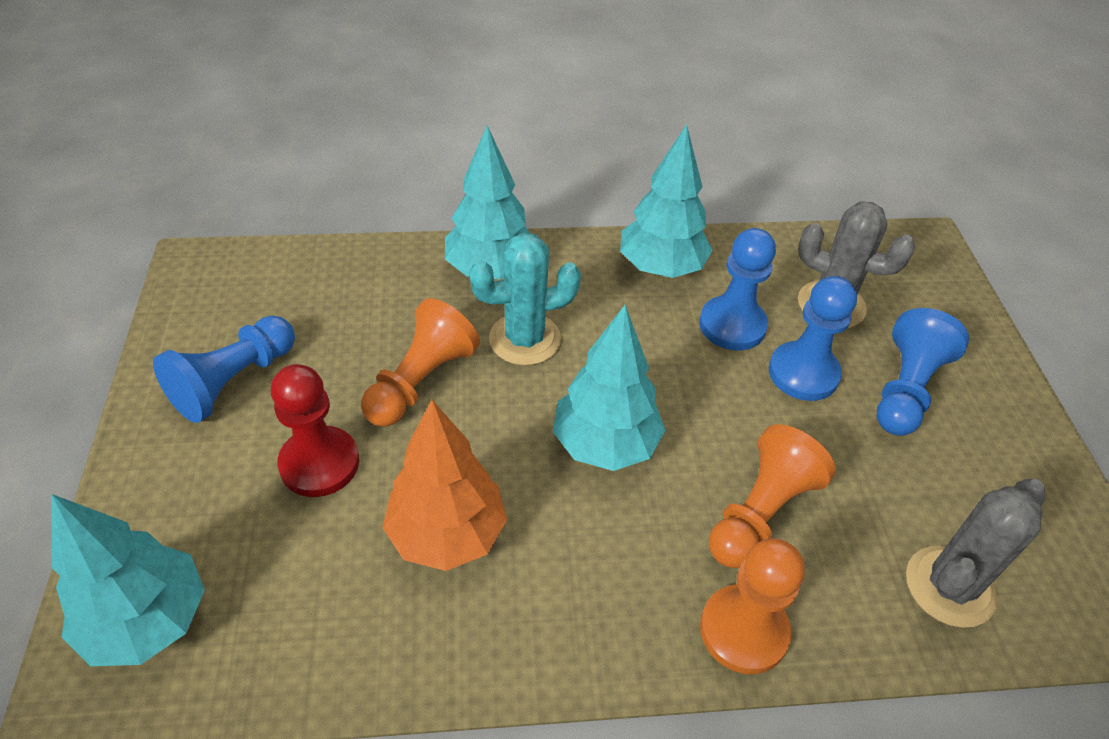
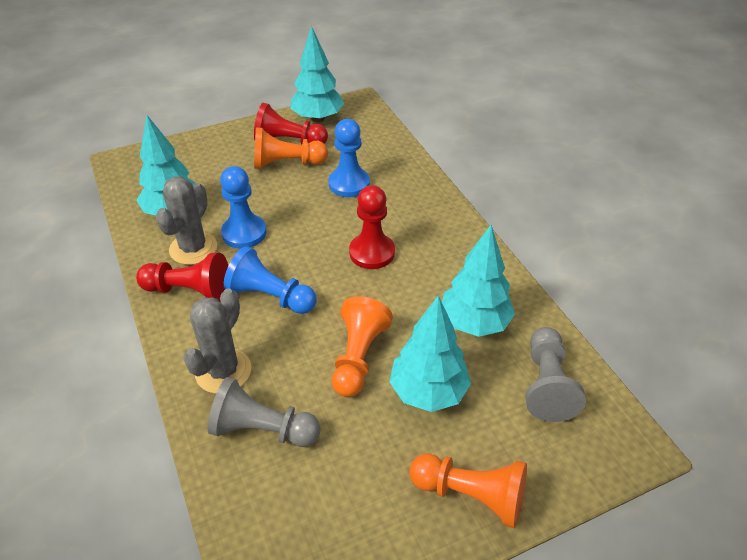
blue pawn: [153,316,295,423] [699,228,776,350] [769,276,857,401] [877,308,969,436] = 4 -> [220,166,267,249] [224,246,317,314] [329,119,370,197] = 3
grey pawn: none = 0 -> [207,377,321,447] [526,327,586,422] = 2
orange tree: [382,400,507,571] = 1 -> none = 0
red pawn: [271,364,359,497] = 1 -> [136,253,228,302] [254,103,328,145] [349,185,395,269] = 3
turquoise cactus: [469,233,581,366] = 1 -> none = 0

